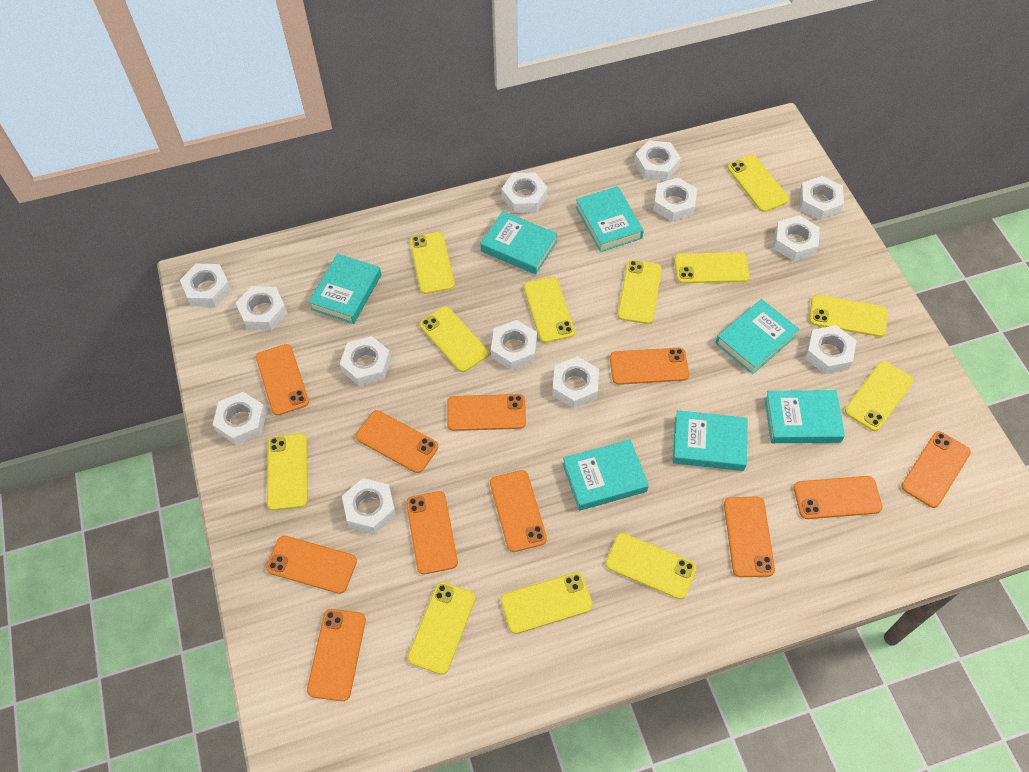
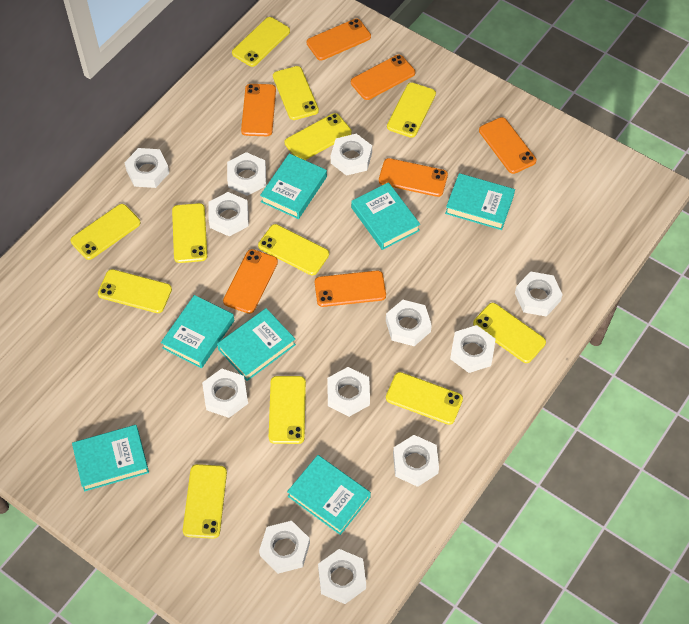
orange phone: [256,344,309,416] [266,536,357,594] [307,609,366,701] [356,410,438,473] [406,491,458,574] [447,394,526,431] [490,470,547,552] [610,348,689,385] [724,497,775,577] [794,476,883,519] [901,431,971,508] = 11 -> [223,249,278,314] [241,84,276,136] [307,19,371,60] [315,271,386,307] [351,55,415,100] [379,158,448,197] [479,117,536,174] = 7
white nut: [180,264,231,307] [212,392,266,445] [236,286,287,330] [340,336,391,386] [342,478,396,534] [491,320,537,370] [502,172,548,213] [552,356,599,408] [634,140,681,181] [653,178,697,222] [774,215,820,261] [799,176,844,220] [805,325,856,374] = 13 -> [124,148,169,188] [202,369,248,418] [209,192,249,237] [227,152,266,196] [259,521,310,574] [318,549,366,604] [327,367,370,417] [331,133,372,176] [386,300,432,346] [393,435,439,487] [450,325,496,373] [515,271,563,317] = 12

